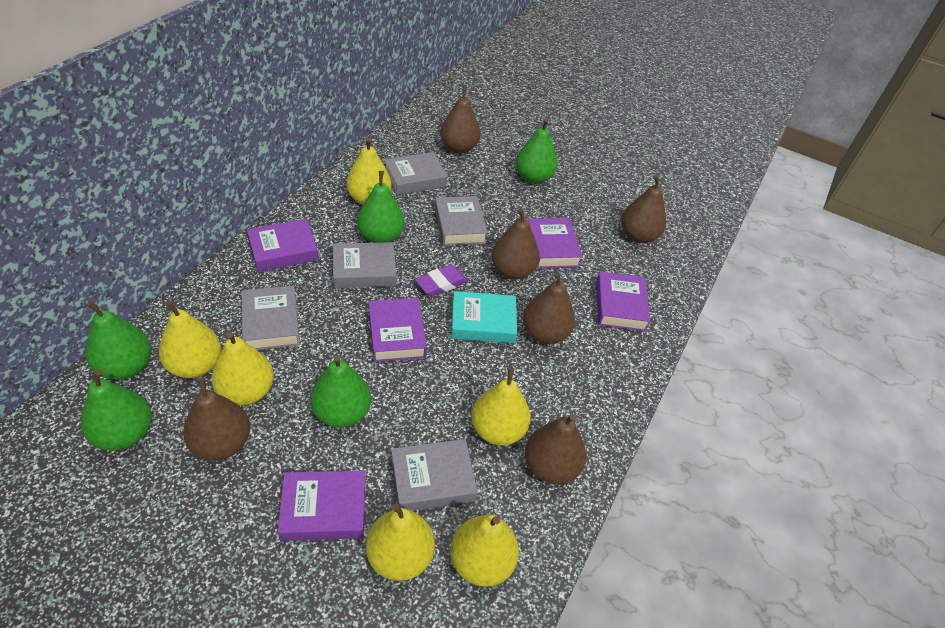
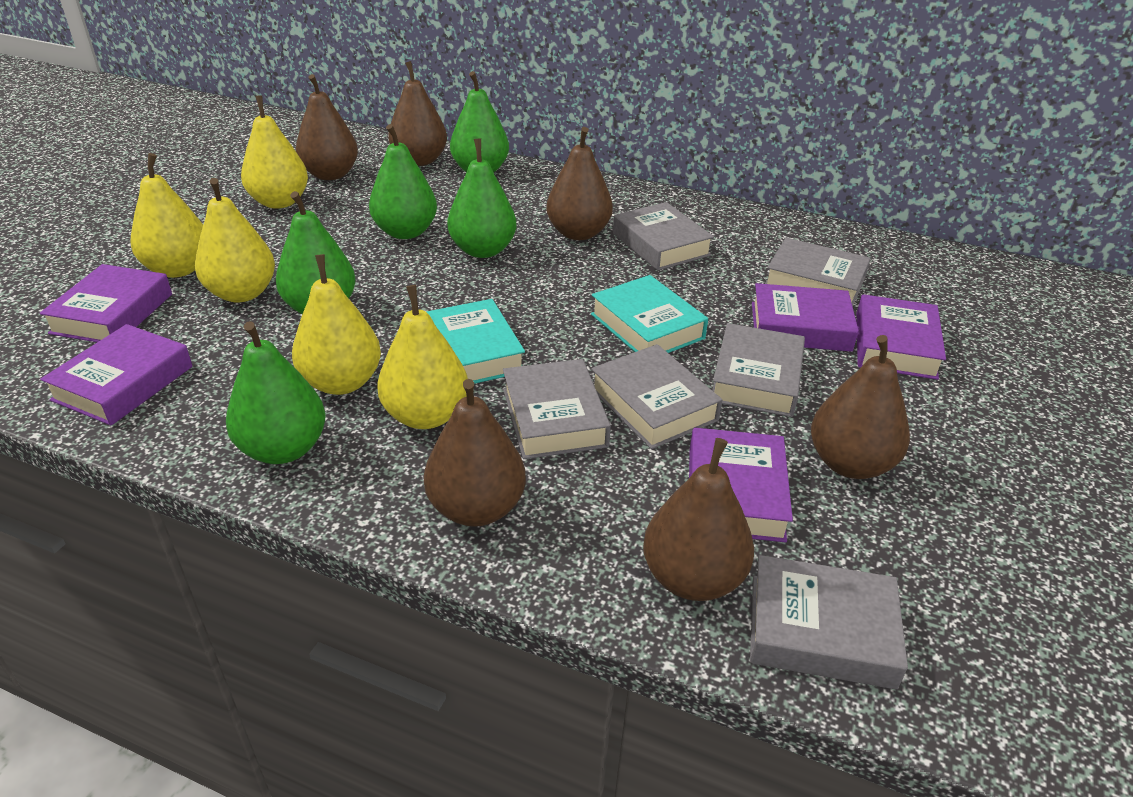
grey book: [241,286,300,350] [333,242,396,288] [384,152,447,195] [391,439,478,511] [434,196,488,246] = 5 -> [503,359,611,459] [591,344,722,449] [613,202,714,270] [712,323,805,417] [750,555,908,689] [765,238,871,307] = 6
purple eraser: [415,264,468,296] = 1 -> none = 0
turquoise book: [451,291,517,343] = 1 -> [426,299,525,384] [591,275,708,353] = 2
yellow pear: [159,301,221,378] [211,332,274,406] [346,138,392,205] [366,503,435,581] [450,515,519,587] [471,367,531,446] = 6 -> [131,153,203,278] [195,178,275,302] [241,95,308,209] [292,254,381,395] [377,285,468,429] = 5

